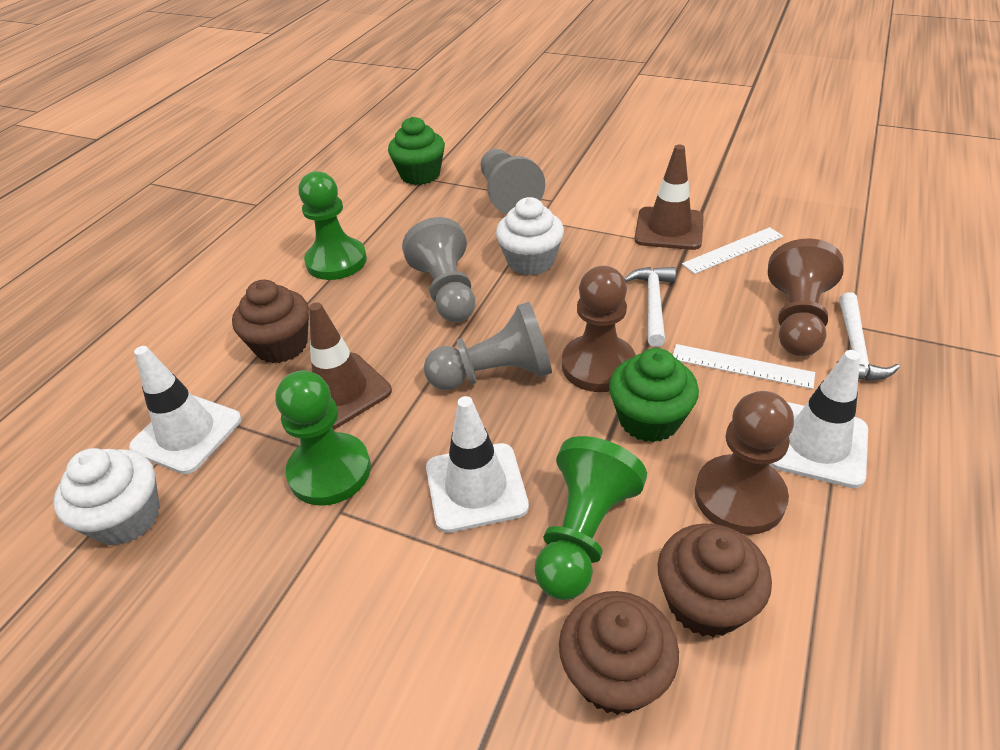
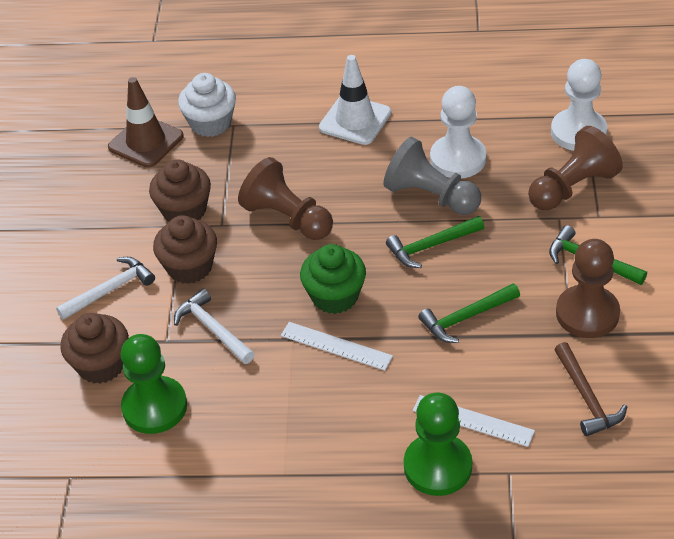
brown hammer: none = 0 -> [554,342,627,436] = 1
brown traffic cone: [309,302,392,430] [634,145,704,250] = 2 -> [108,77,184,168] = 1
green cupcake: [388,117,445,185] [609,348,699,442] = 2 -> [300,244,366,314] = 1
green hammer: none = 0 -> [386,216,484,268] [418,283,520,343] [549,225,647,285] = 3
green pawn: [275,371,371,506] [299,171,367,280] [534,436,647,600] = 3 -> [121,334,187,434] [404,392,472,496] = 2
grey pawn: [402,217,475,322] [424,302,552,390] [481,149,545,215] = 3 -> [384,137,481,215] = 1
white cupcake: [53,448,160,545] [496,197,564,276] = 2 -> [178,73,236,137] = 1
white pawn: none = 0 -> [430,86,486,178] [551,59,607,151] = 2
white traffic cone: [129,346,242,474] [426,396,529,533] [770,350,868,488] = 3 -> [319,55,391,145] = 1

